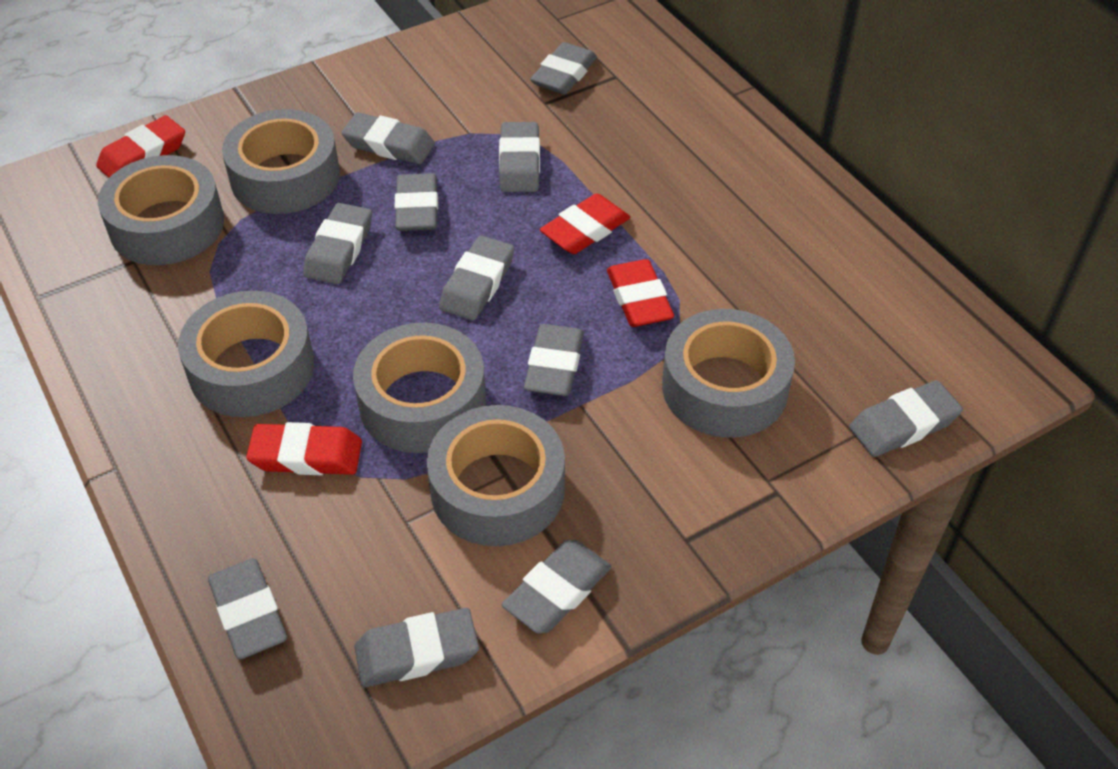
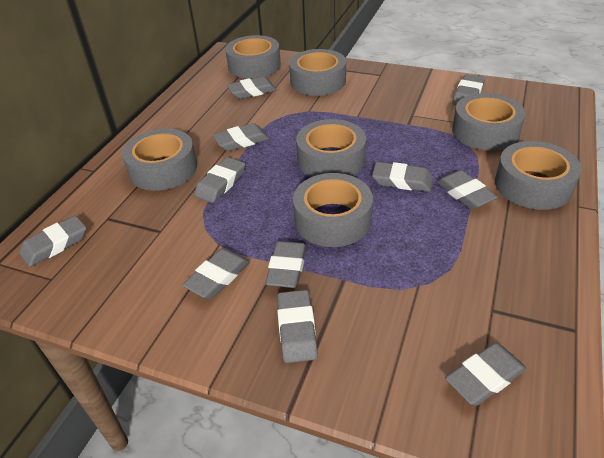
grey tape: [98,155,224,265] [178,291,314,417] [222,109,340,214] [353,323,486,453] [427,405,565,546] [662,309,795,438] = 6 -> [122,128,197,191] [225,35,281,79] [289,49,346,96] [293,173,373,247] [296,119,366,177] [452,93,526,151] [495,141,582,210] = 7
red eraser: [96,115,185,178] [246,422,362,475] [540,193,630,254] [607,259,674,327] = 4 -> none = 0

